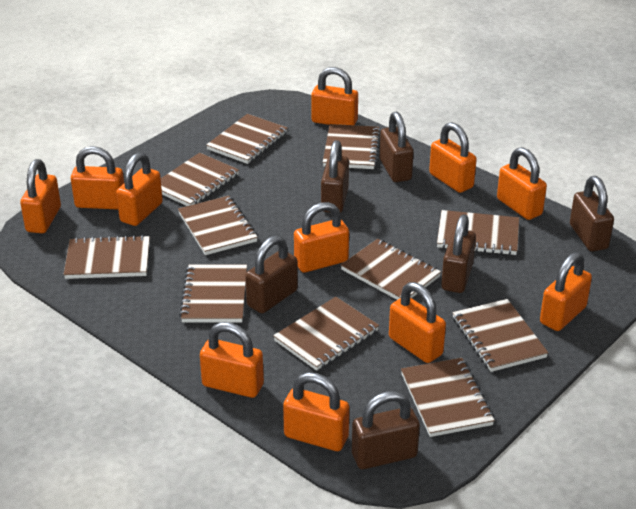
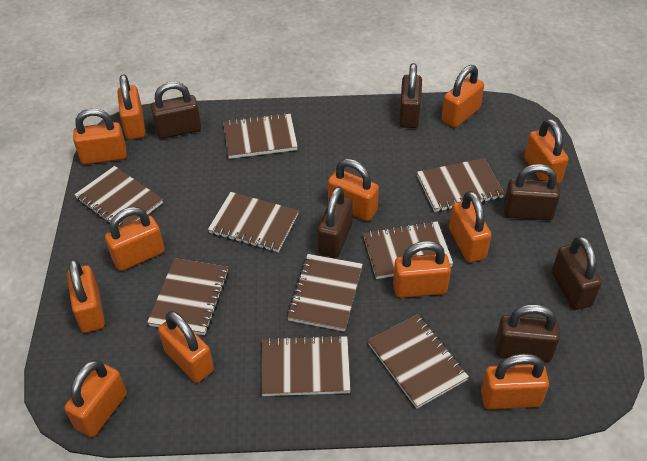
brown notebook: [63,235,150,279] [161,153,239,206] [178,196,258,255] [179,264,247,323] [206,114,288,164] [273,297,379,371] [323,124,381,169] [341,239,441,300] [401,358,495,437] [437,210,519,255] [452,299,548,372] = 11 -> [74,166,163,228] [147,258,229,335] [208,192,299,252] [223,113,298,159] [261,335,351,396] [286,254,363,332] [363,221,453,279] [368,314,469,409] [417,158,504,212] = 9
orange padlock: [20,159,61,233] [71,146,124,210] [116,153,163,226] [200,322,264,398] [283,372,349,451] [294,202,349,272] [311,67,358,125] [389,282,446,363] [429,122,477,193] [497,147,547,220] [540,252,592,331] = 11 -> [64,360,127,437] [67,259,105,333] [73,108,127,165] [105,207,165,271] [117,74,145,140] [158,311,214,383] [328,159,379,221] [393,241,451,298] [441,65,484,128] [449,191,492,262] [481,354,549,409] [524,118,569,183] = 12

